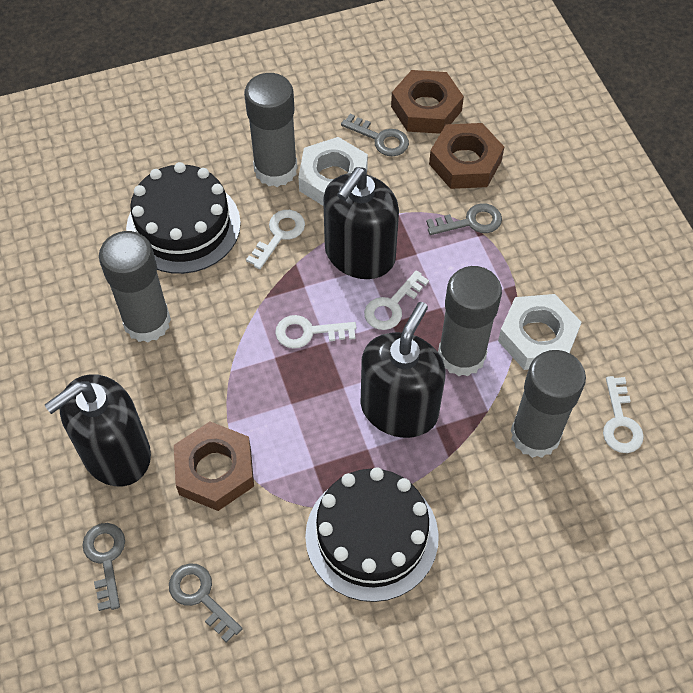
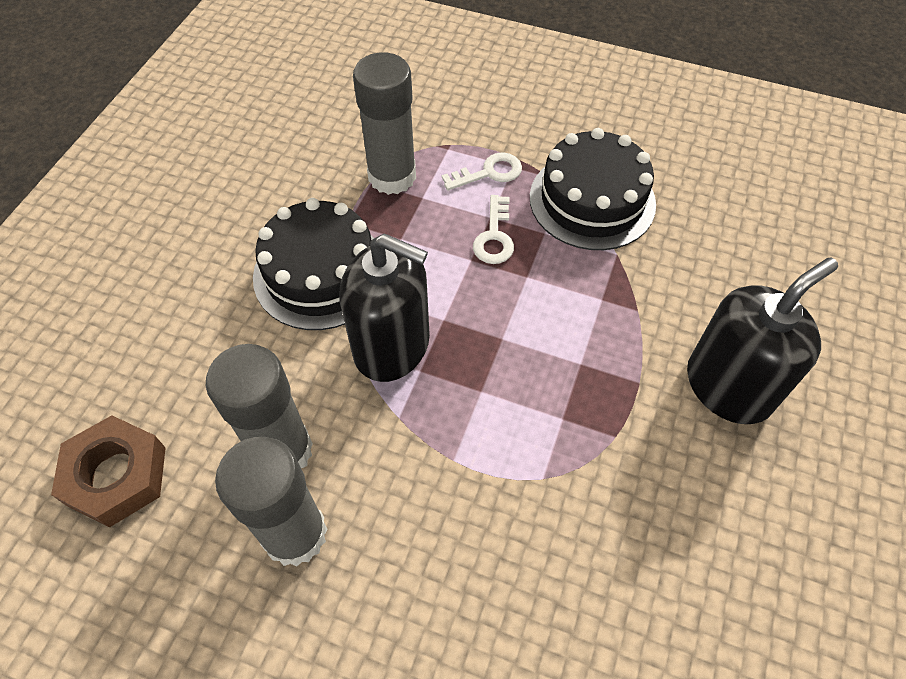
black soap dispenser: [45,374,151,486] [323,167,399,279] [360,302,445,438] = 3 -> [340,234,430,382] [687,257,838,424] = 2
brown nut: [174,421,254,511] [391,70,464,134] [429,123,504,189] = 3 -> [51,415,165,528] = 1
grey glue stick: [99,231,171,343] [244,73,298,187] [438,266,502,376] [511,350,586,458] = 4 -> [206,344,313,468] [215,437,327,567] [353,52,416,195] = 3
grey key: [82,523,125,611] [169,563,243,643] [341,114,409,157] [426,203,502,235] = 4 -> none = 0
white key: [246,210,305,269] [275,315,356,349] [364,270,429,330] [603,376,644,453] = 4 -> [442,152,522,191] [473,195,514,264] = 2
white nut: [298,137,368,206] [498,294,582,370] = 2 -> none = 0

